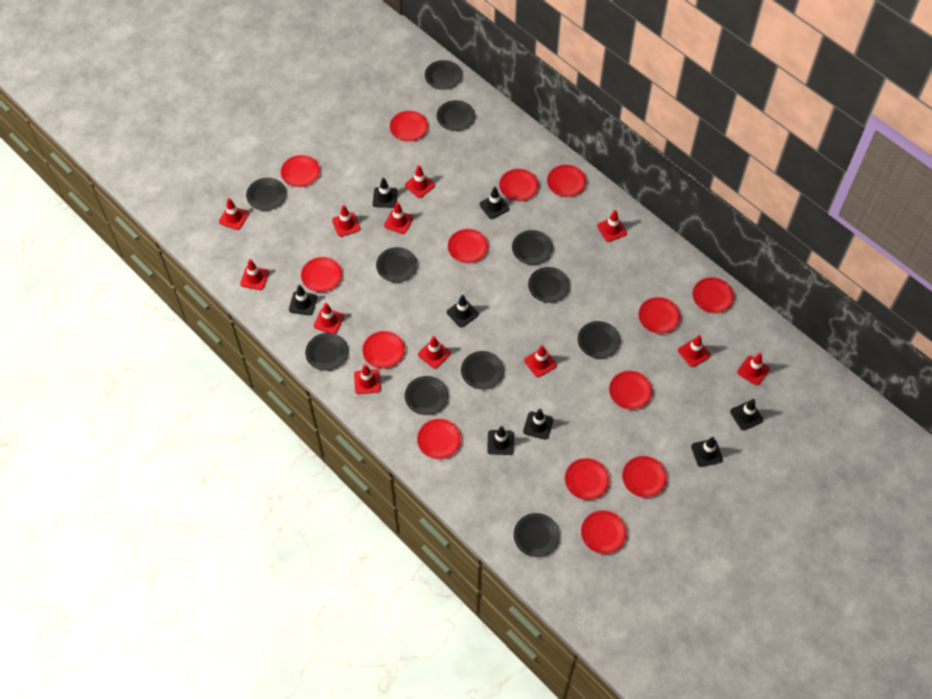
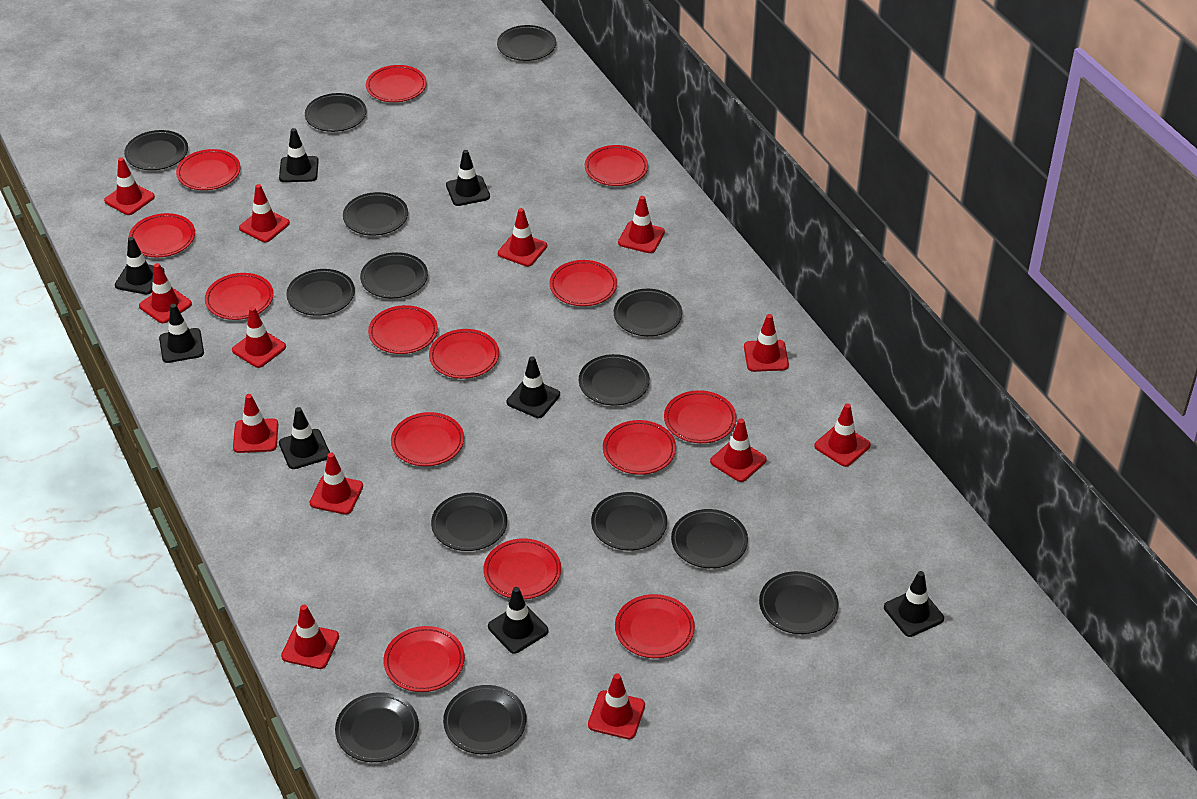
black plate: [246,178,286,210] [305,333,348,371] [376,247,417,282] [405,376,448,415] [425,60,462,90] [437,100,475,131] [461,351,504,389] [512,230,553,265] [514,513,560,557] [528,267,570,303] [578,321,620,358] = 11 -> [124,130,188,170] [286,269,355,316] [305,93,367,132] [335,692,419,762] [343,192,408,235] [360,252,428,298] [431,493,507,551] [443,685,526,754] [497,25,556,61] [579,354,650,406] [591,492,667,550] [614,289,682,336] [671,509,748,568] [759,571,838,634] = 14
red traffic cone: [219,198,249,230] [240,259,269,290] [314,303,344,334] [332,205,361,237] [354,364,381,394] [384,202,413,234] [405,165,435,198] [418,336,451,369] [524,345,557,377] [597,210,627,242] [678,335,711,367] [737,353,770,385] = 12 -> [104,158,155,215] [139,263,192,323] [232,307,286,368] [233,394,278,453] [239,184,290,242] [281,605,339,669] [309,453,363,515] [498,208,547,267] [588,673,645,739] [618,196,665,253] [710,419,767,482] [744,314,789,372] [814,403,871,467] = 13

